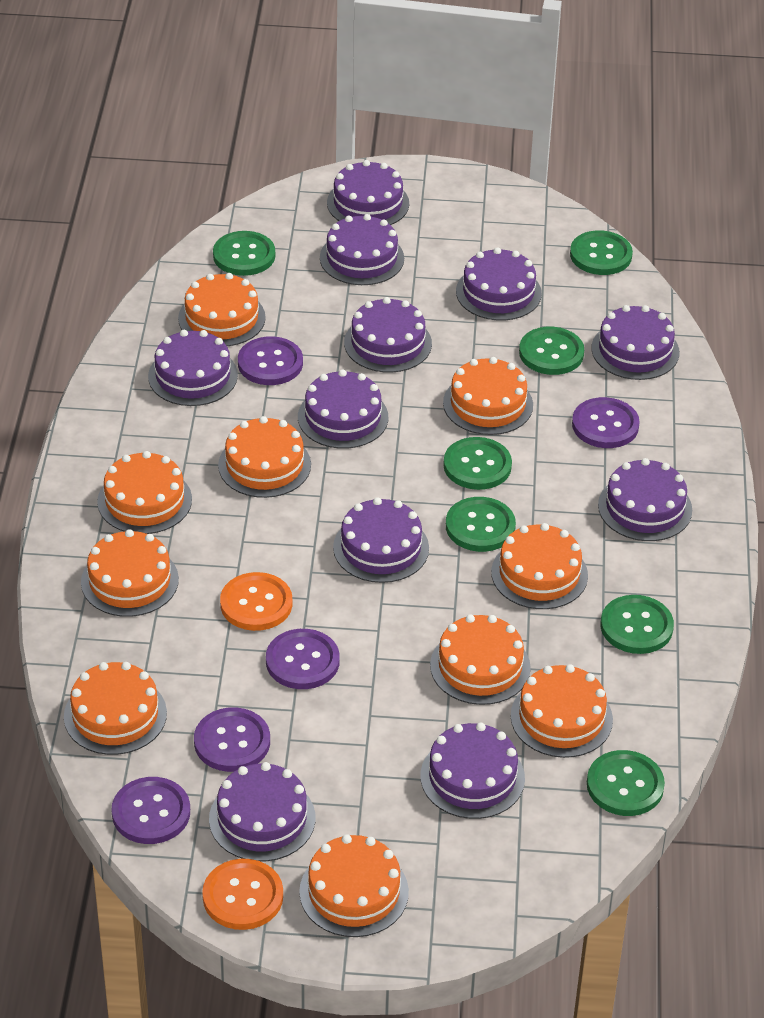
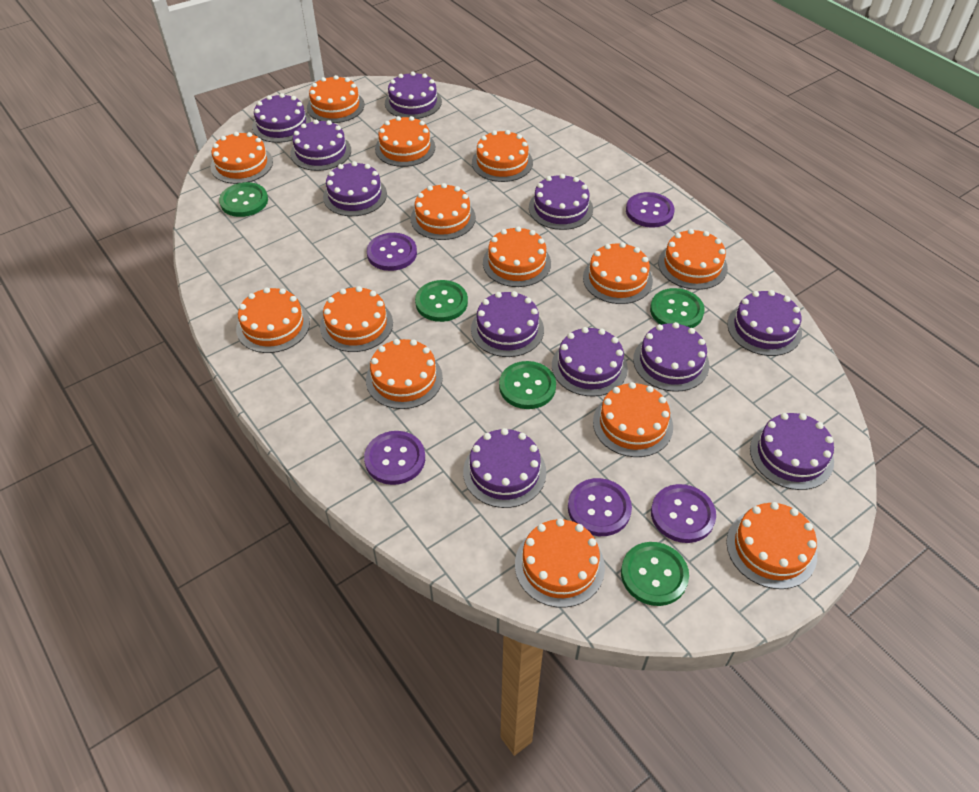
green button: [213,231,275,276] [443,437,512,490] [446,497,516,552] [519,327,584,375] [570,230,633,275] [587,750,665,816] [601,595,674,654] = 7 -> [219,182,268,217] [415,280,468,322] [499,361,556,409] [621,542,689,606] [650,288,705,328] = 5
orange button: [202,859,283,930] [220,572,292,631] = 2 -> none = 0
orange cake: [64,662,167,755] [81,529,179,617] [97,451,192,534] [178,273,266,346] [218,416,311,498] [299,834,409,937] [430,614,531,705] [443,357,533,435] [491,523,588,609] [510,664,613,758] = 10 -> [211,132,273,184] [236,287,310,353] [307,75,364,123] [320,286,393,352] [366,339,443,409] [375,116,435,167] [410,183,476,240] [472,130,533,182] [483,226,551,287] [515,519,605,608] [583,242,653,304] [593,382,673,457] [658,229,728,290] [726,502,817,589] = 14

